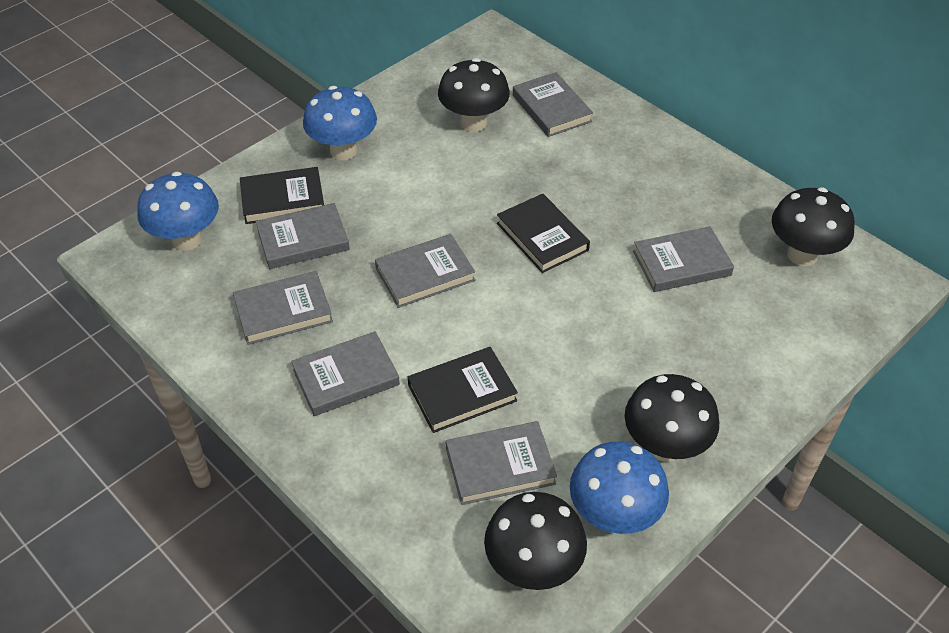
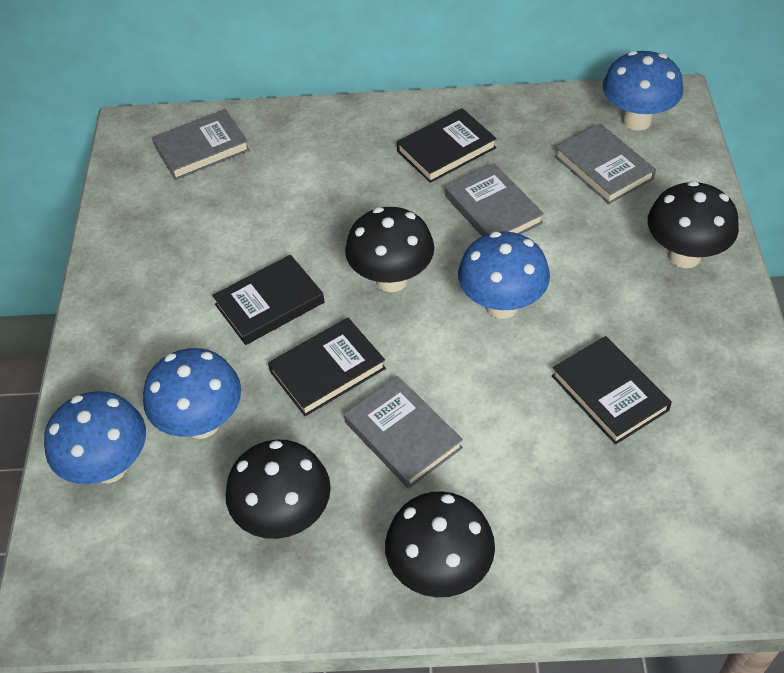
black book: [240,167,324,224] [408,347,518,433] [497,193,590,273] = 3 -> [212,255,324,345] [268,318,386,416] [397,108,497,183] [552,336,672,445] = 4
blue mushroom: [137,172,219,251] [303,86,377,160] [570,441,669,534] = 3 -> [44,391,146,484] [143,348,241,439] [458,231,550,319] [603,51,683,131] = 4
grey book: [233,271,333,345] [256,203,350,269] [291,331,400,416] [375,234,475,308] [446,421,557,505] [513,72,593,137] [633,226,734,292] = 7 -> [152,109,250,180] [344,376,463,489] [445,163,544,237] [555,124,656,204] = 4

